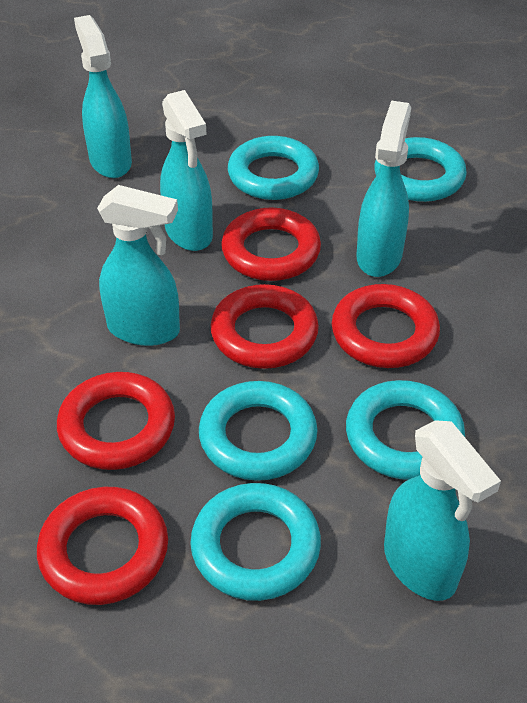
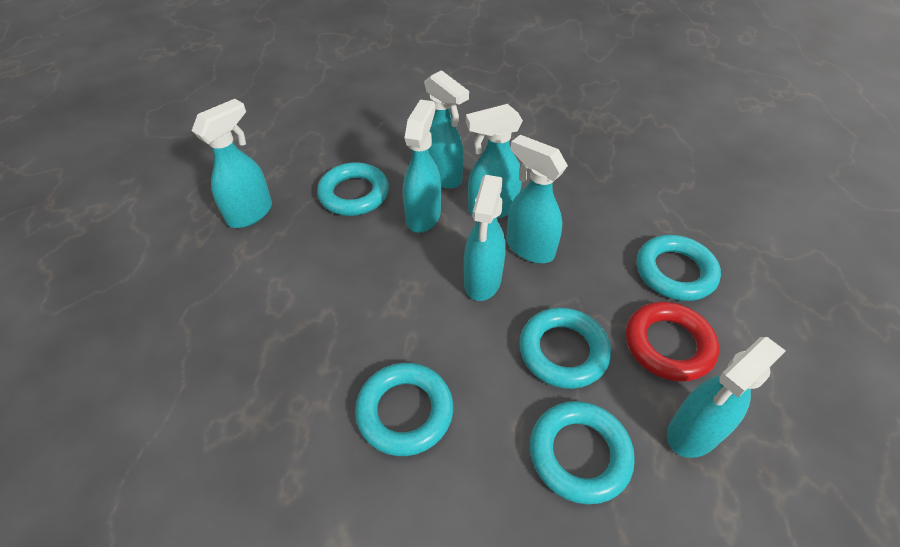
red ring: [37,487,168,605] [57,372,175,470] [211,284,319,369] [221,207,321,281] [332,284,440,368] = 5 -> [626,302,719,382] = 1
turquoise spray bottle: [74,15,132,178] [97,185,180,346] [160,90,213,251] [356,101,411,277] [384,420,501,601] = 5 -> [192,99,272,228] [403,99,441,233] [424,70,469,189] [464,175,506,301] [466,104,523,219] [506,135,568,263] [667,337,786,458] = 7

